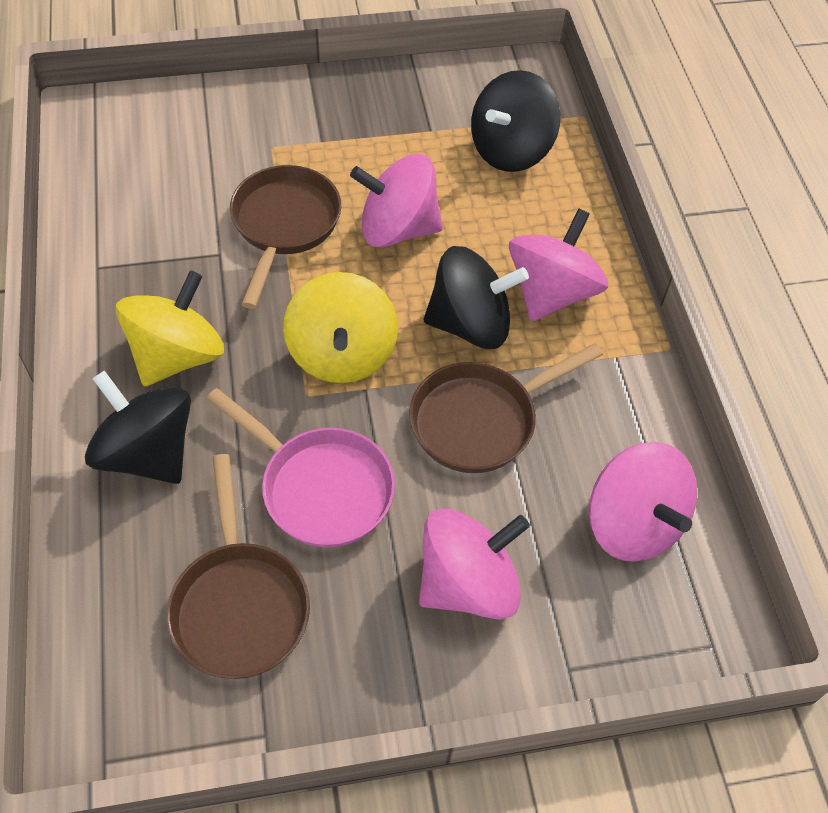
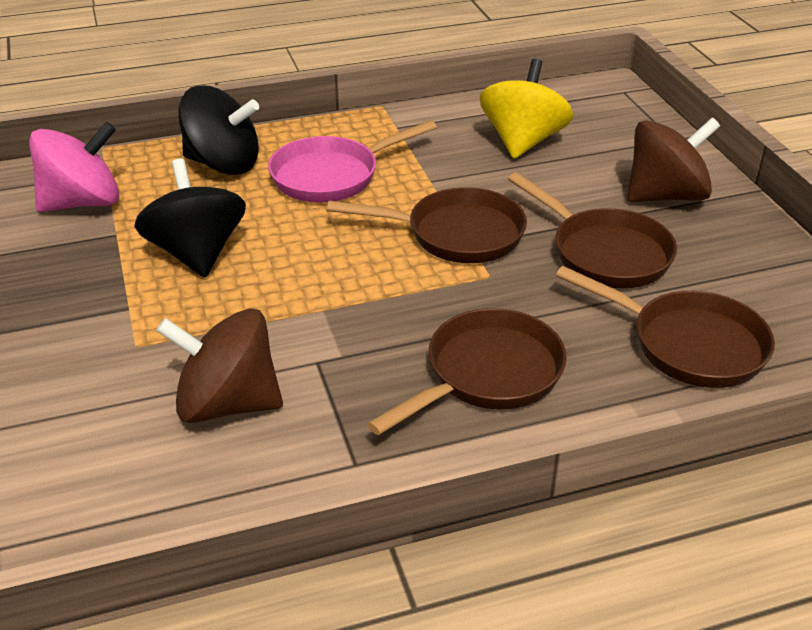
black spinning top: [85,371,191,484] [424,246,529,349] [471,70,560,172] = 3 -> [134,159,246,277] [178,85,259,175] = 2
brown pan: [166,454,310,679] [230,165,341,309] [409,343,603,473] = 3 -> [327,187,527,263] [367,308,567,435] [508,173,677,288] [556,266,775,388] = 4
brown spinning top: none = 0 -> [156,308,283,423] [627,117,720,202] = 2
pink spinning top: [350,154,443,248] [419,508,530,620] [509,208,608,322] [589,442,698,562] = 4 -> [29,122,119,212] = 1
yellow spinning top: [116,270,224,386] [283,272,398,383] = 2 -> [480,59,573,159] = 1

